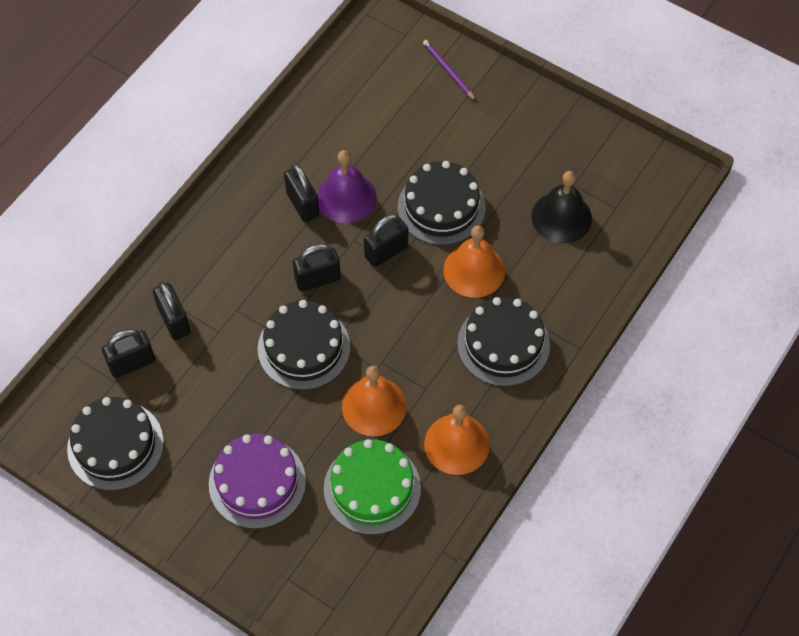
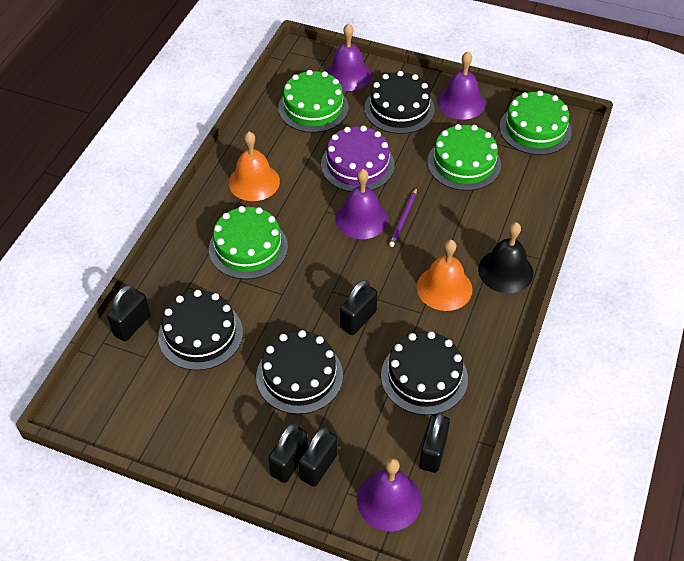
green cake: [324,439,421,535] = 1 -> [209,206,288,279] [278,70,349,133] [427,124,501,191] [499,91,572,155] = 4
orange bell: [342,366,407,436] [424,405,490,475] [443,225,505,298] = 3 -> [229,132,280,201] [417,240,472,311] = 2
purple bell: [317,150,377,223] = 1 -> [326,23,371,91] [335,169,388,239] [357,458,422,531] [437,51,485,120] = 4

